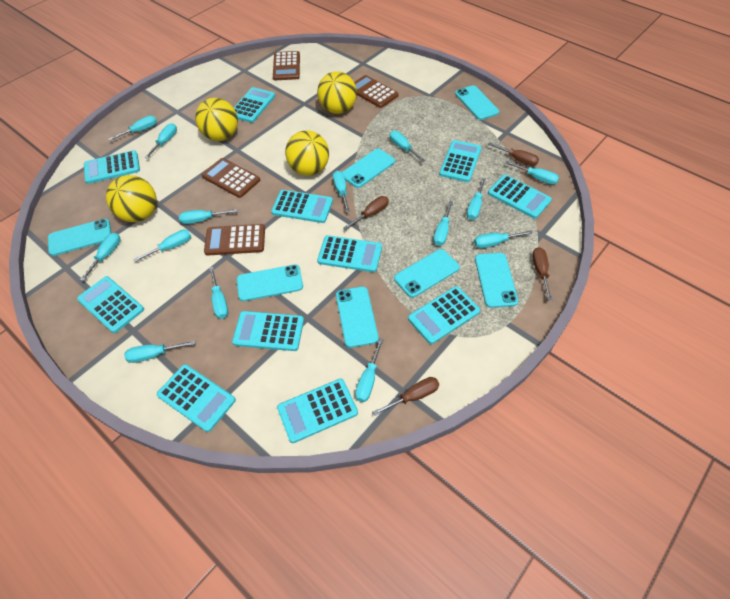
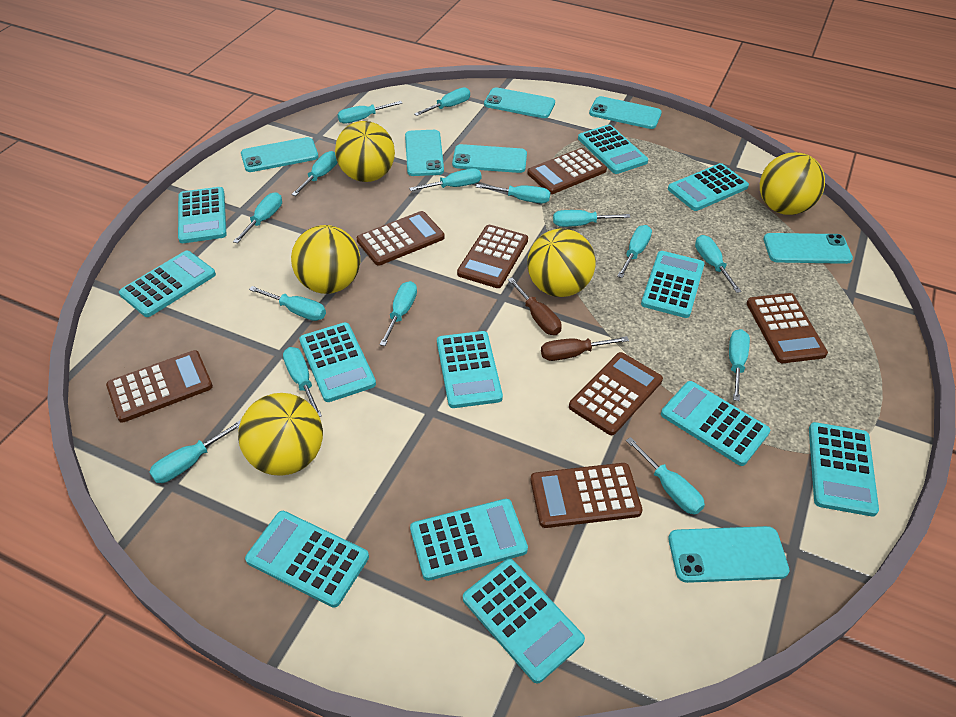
brown calculator: [202,158,260,198] [204,224,265,256] [273,51,300,80] [354,75,399,108] = 4 -> [106,350,213,423] [357,211,445,266] [457,225,528,288] [527,148,607,194] [531,463,643,528] [569,352,663,435] [747,293,828,363] = 7
brown screwdriver: [343,196,389,230] [373,377,439,416] [488,142,539,166] [532,247,552,301] = 4 -> [508,278,562,335] [541,336,629,361] = 2
turquoise calculator: [77,276,144,333] [84,150,140,184] [157,364,236,432] [232,311,304,351] [234,87,275,123] [271,190,333,223] [277,379,358,443] [317,235,382,272] [408,286,480,344] [439,140,482,182] [488,175,552,219] = 11 -> [119,251,216,317] [178,187,227,243] [245,511,369,608] [299,322,376,402] [410,499,528,581] [437,331,503,408] [463,559,585,683] [578,125,648,174] [641,251,704,318] [661,381,771,466] [668,163,749,211] [809,422,879,517] = 12
turquoise screwdriver: [80,233,120,281] [109,116,157,141] [124,340,195,363] [133,230,191,262] [145,123,177,159] [179,209,238,224] [209,267,228,319] [333,171,350,212] [355,338,383,402] [390,131,425,162] [433,201,453,246] [467,178,486,220] [474,230,533,248] [505,161,559,185] = 14 -> [149,420,241,483] [233,192,282,243] [249,286,326,321] [283,347,322,417] [291,151,338,196] [337,101,402,124] [379,281,417,346] [409,168,481,191] [414,87,470,116] [476,184,550,203] [553,210,631,227] [617,225,652,278] [626,437,705,515] [695,235,742,293] [729,329,750,401] = 15
yellow ball: [106,175,157,222] [195,98,238,141] [285,130,329,176] [317,71,357,114] = 4 -> [238,393,323,476] [291,225,360,294] [335,121,395,182] [527,229,596,297] [760,152,825,215] = 5

